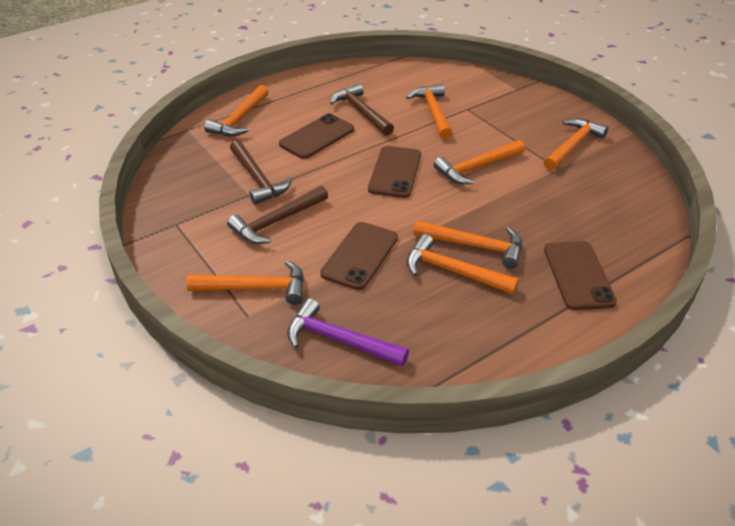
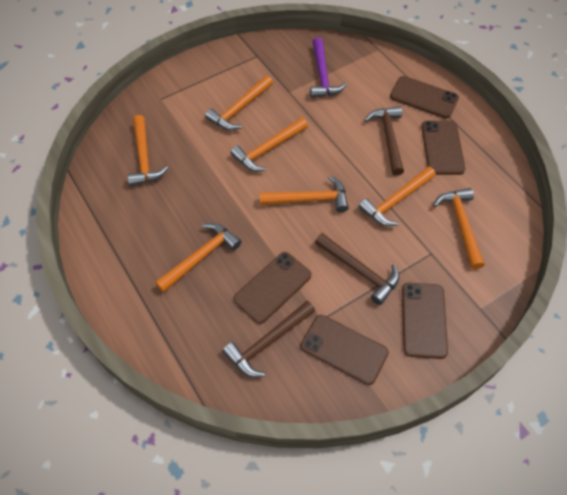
brown phone: [279,113,354,159] [320,222,398,290] [368,146,421,198] [544,241,617,310] = 4 -> [233,252,311,324] [301,315,389,385] [390,76,459,119] [402,283,448,359] [421,121,465,175] = 5

